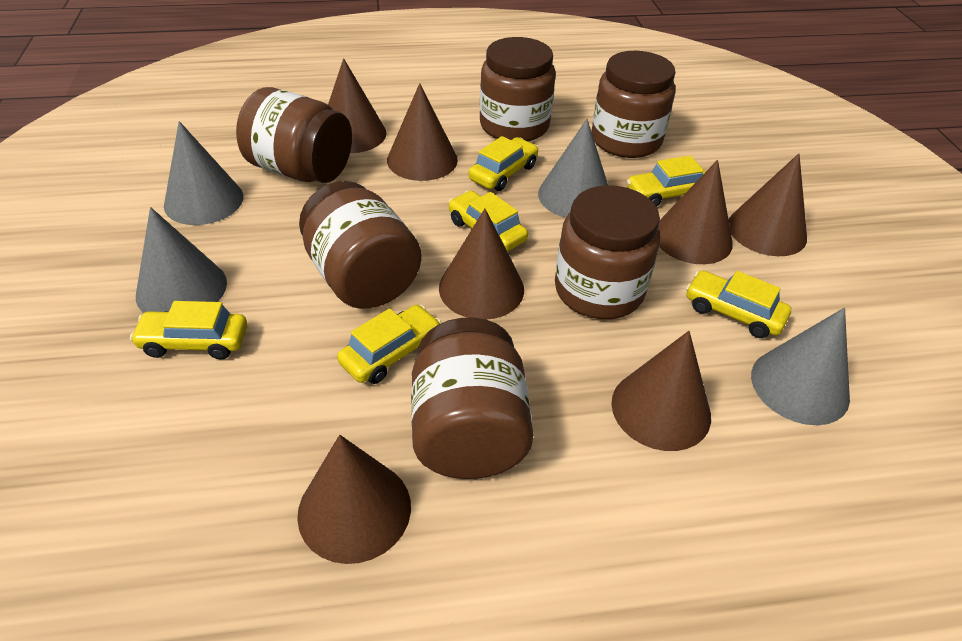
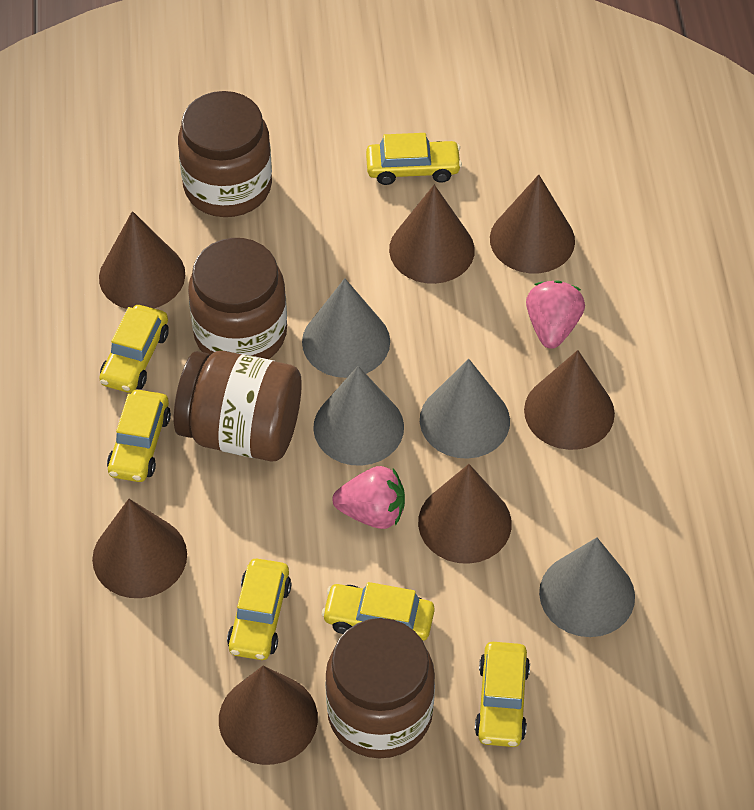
brown jar: [236,87,352,183] [299,181,422,309] [411,318,534,479] [480,37,556,142] [555,185,660,319] [591,51,675,158] = 6 -> [174,351,302,461] [178,91,272,217] [188,238,287,359] [325,618,435,759] = 4
pink strawberry: none = 0 -> [332,466,405,529] [526,280,585,349] = 2

